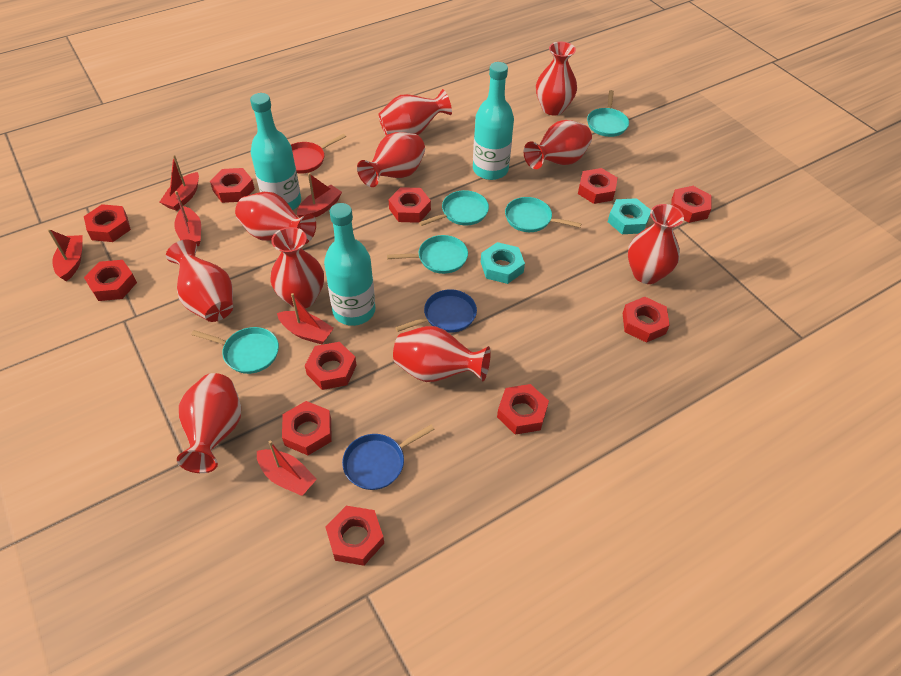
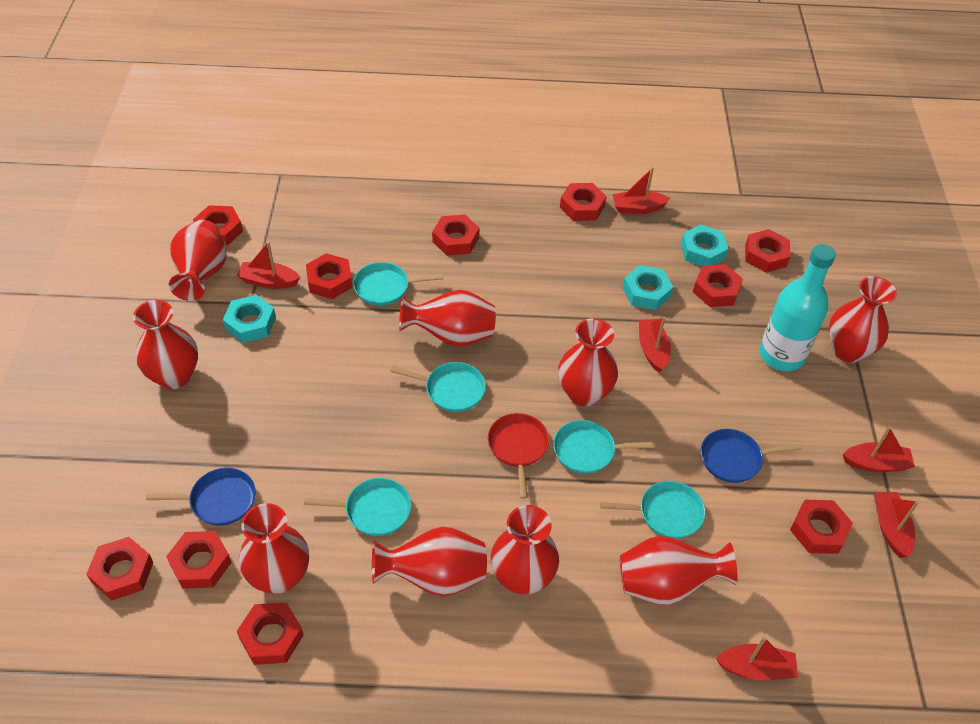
red nut: [84,204,131,242] [84,260,137,301] [210,168,255,203] [282,401,332,455] [305,342,357,390] [326,506,384,566] [388,187,431,223] [497,384,549,435] [578,168,618,204] [622,297,670,343] [671,186,711,223] = 11 -> [86,537,154,600] [166,531,232,589] [193,205,243,246] [237,602,304,665] [306,253,352,299] [432,214,479,256] [560,183,606,221] [693,264,743,307] [745,229,790,273] [790,500,853,554] = 10
red vase: [166,239,233,322] [177,373,241,473] [235,192,316,244] [271,227,324,308] [357,132,425,187] [378,89,452,135] [393,326,491,382] [524,120,592,169] [536,42,577,116] [628,204,684,284] = 10 -> [133,300,198,389] [169,220,227,301] [239,503,309,594] [372,527,487,596] [399,290,496,347] [491,505,559,595] [558,318,618,407] [620,536,738,605] [829,276,897,363] = 9
turquoise bottle: [250,93,301,210] [324,203,375,326] [473,62,514,180] = 3 -> [759,244,836,371] = 1
turquoise nut: [481,242,525,284] [608,198,651,234] = 2 -> [223,295,276,343] [623,265,673,310] [681,224,728,266] = 3

